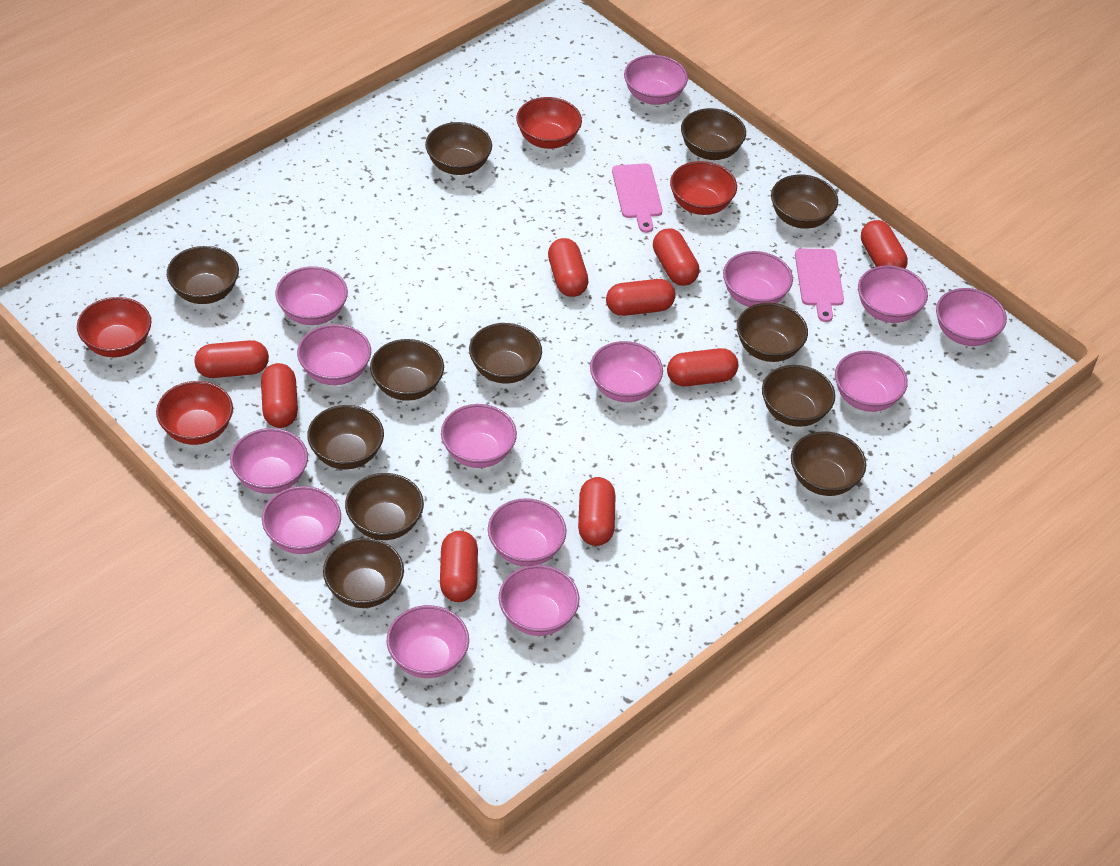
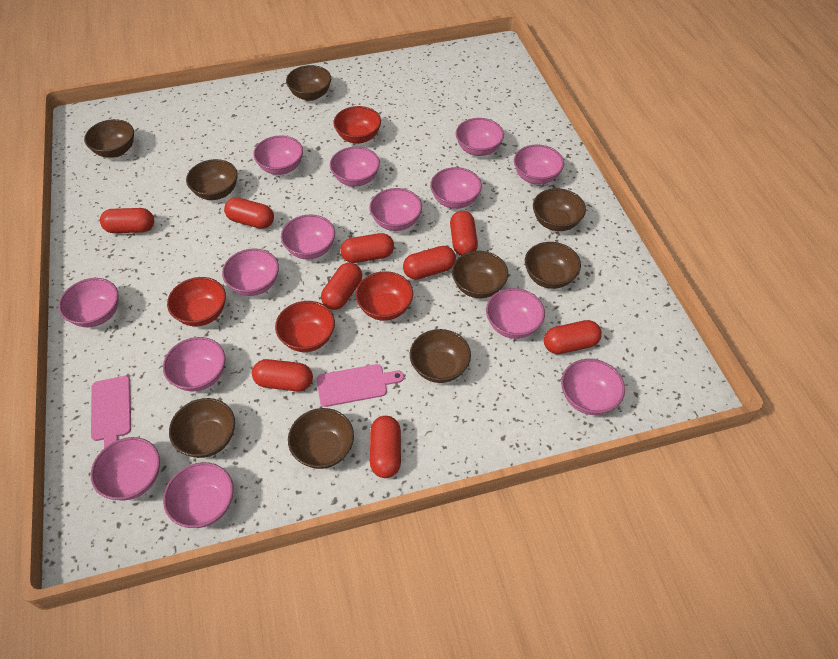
brown bowl: [167,246,239,304] [307,405,384,469] [323,538,404,608] [345,473,424,540] [370,339,444,401] [425,122,492,175] [469,323,542,383] [681,108,746,160] [737,303,808,362] [762,365,835,427] [771,175,838,229] [791,431,866,496] = 12 -> [84,119,134,158] [169,398,235,458] [186,159,238,200] [286,65,331,101] [288,408,354,469] [410,329,471,383] [452,251,508,298] [525,242,581,289] [533,188,586,231] = 9

